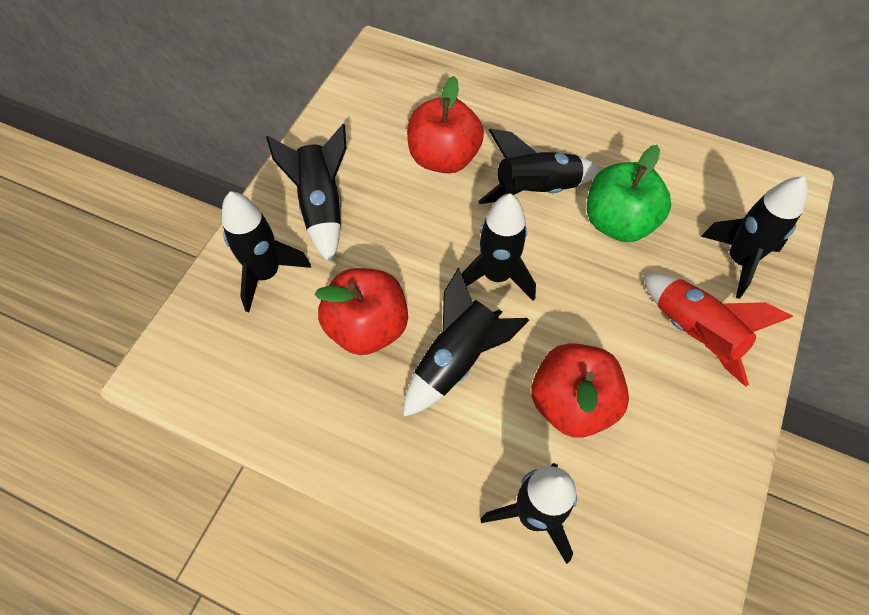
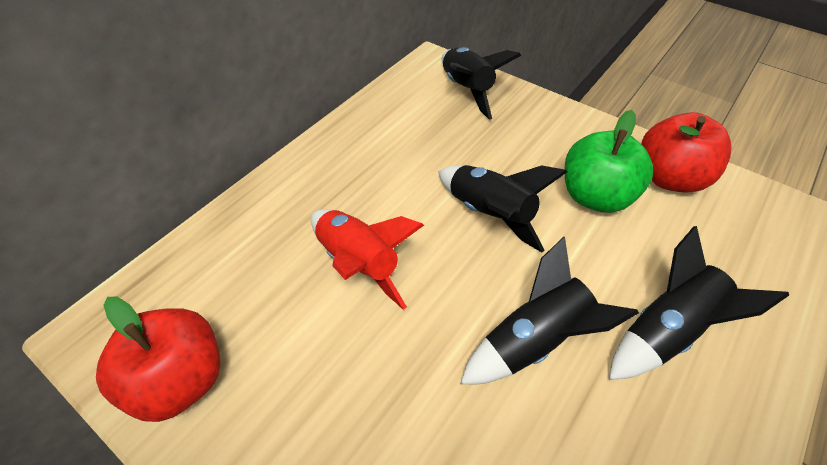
black rocket: [222,191,311,312] [266,124,347,263] [403,268,529,417] [461,193,536,301] [478,129,601,204] [480,463,577,564] [701,176,808,299] = 7 -> [438,165,567,252] [442,47,521,120] [460,237,639,384] [609,226,789,380] = 4
red apple: [315,268,408,355] [407,76,484,173] [531,343,629,438] = 3 -> [96,296,221,422] [641,112,732,193] = 2

